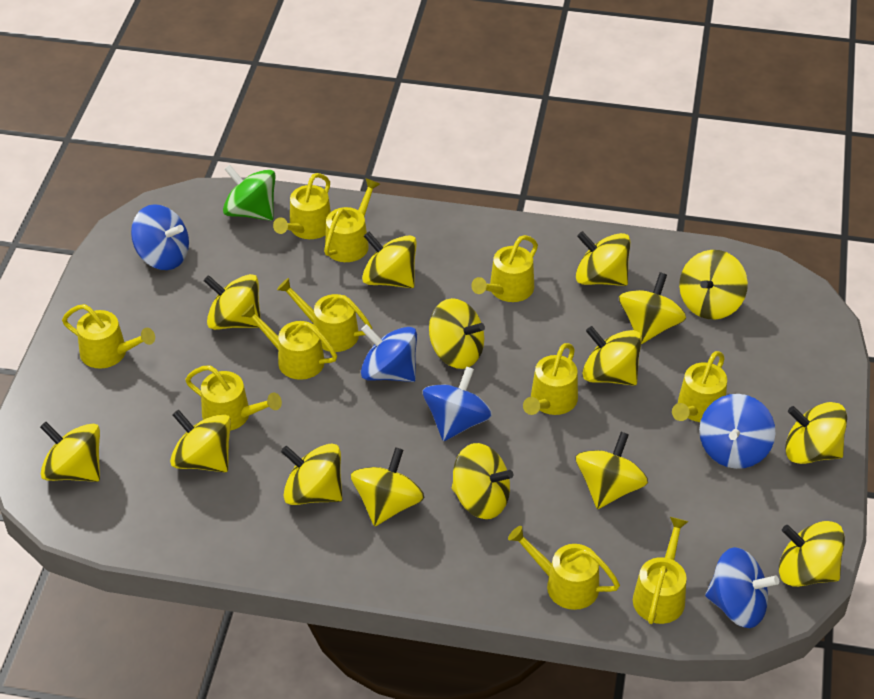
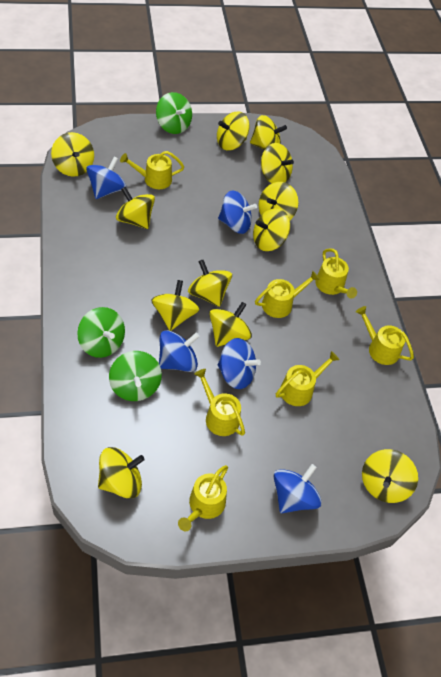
green spinning top: [223,165,276,221] = 1 -> [77,307,125,358] [109,351,162,401] [156,92,192,134] = 3
yellow spinning top: [40,422,100,482] [170,410,231,472] [204,274,261,330] [281,444,343,505] [351,447,424,526] [362,232,417,288] [429,298,485,369] [452,443,513,519] [575,432,648,509] [576,231,630,286] [582,326,642,386] [619,272,686,344] [679,250,748,320] [779,521,845,587] [785,402,847,464] = 15 -> [51,132,94,177] [98,447,145,499] [116,187,155,229] [151,280,200,331] [188,260,232,307] [209,302,252,347] [217,111,250,150] [250,115,287,150] [253,208,290,251] [259,182,298,220] [261,143,294,183] [362,449,418,503] = 12
yellow watering can: [62,304,155,368] [185,365,282,431] [241,304,337,380] [273,173,331,239] [277,278,372,352] [324,178,380,262] [471,235,538,302] [508,526,620,610] [523,343,578,415] [633,517,688,624] [672,351,727,422] = 11 -> [120,151,184,189] [178,465,228,531] [194,369,245,436] [255,271,320,318] [276,351,340,406] [315,248,357,299] [356,306,414,365] = 7

